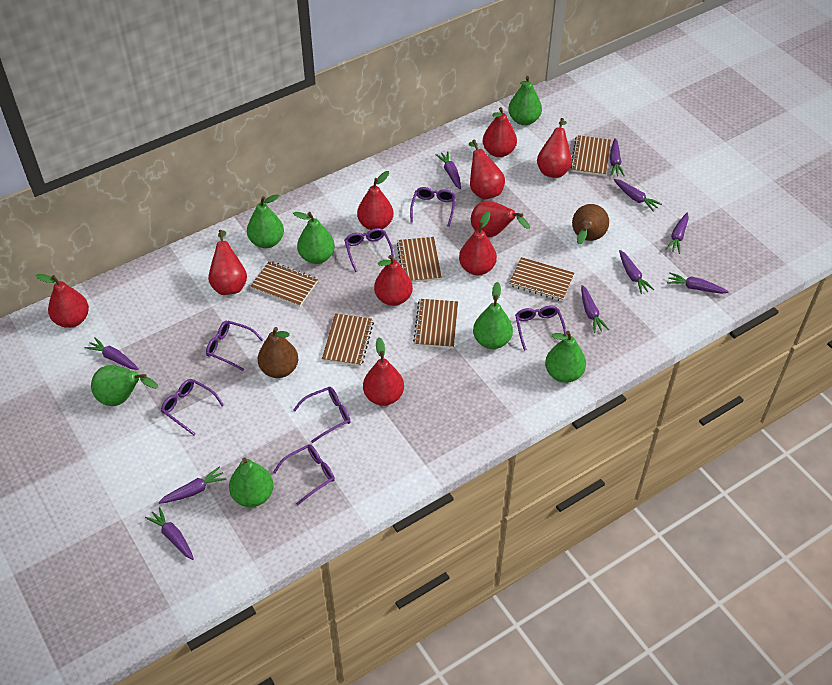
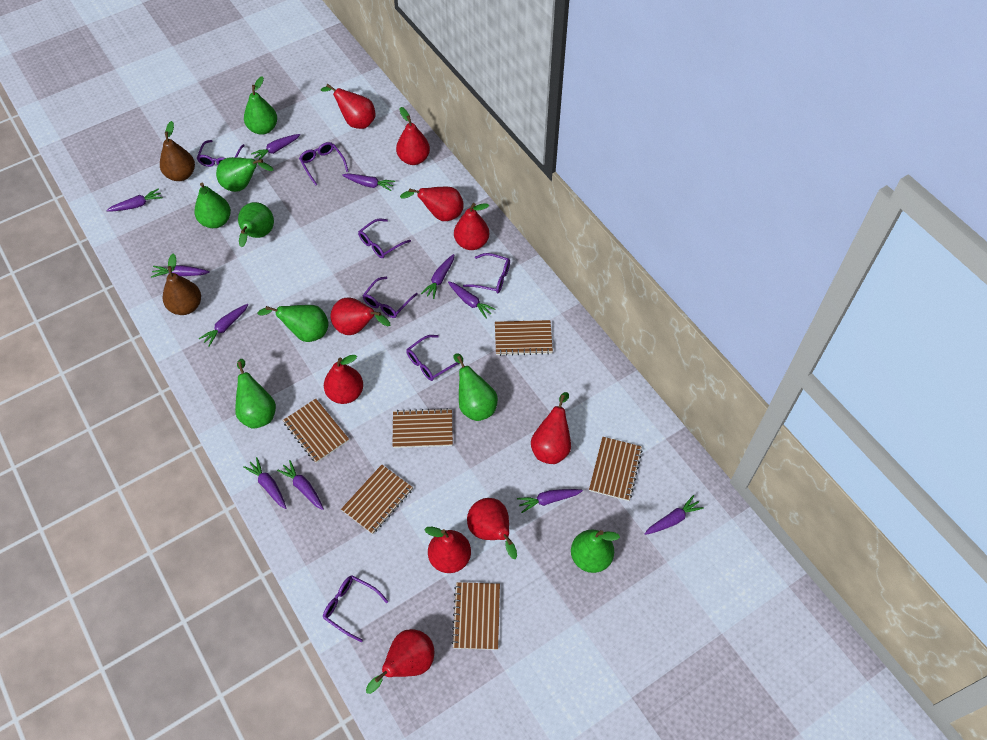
green pear: [91,365,158,406] [229,457,274,507] [247,194,284,248] [293,212,335,264] [473,282,513,349] [508,76,542,125] [545,331,586,383] = 7 -> [194,183,231,228] [216,157,274,192] [235,359,276,429] [238,202,274,247] [244,76,277,135] [258,305,329,342] [453,353,498,421] [571,530,620,573] = 8
purple carrot: [85,337,138,370] [145,507,194,560] [158,466,227,504] [435,151,461,189] [581,285,609,333] [610,138,625,176] [614,179,662,212] [619,250,655,294] [665,212,689,254] [667,273,729,294] = 10 -> [106,188,163,211] [151,265,210,278] [199,304,248,347] [243,457,286,509] [251,134,300,160] [277,460,324,510] [342,173,395,191] [421,254,454,299] [448,281,496,319] [517,489,583,513] [645,495,704,535] = 11

